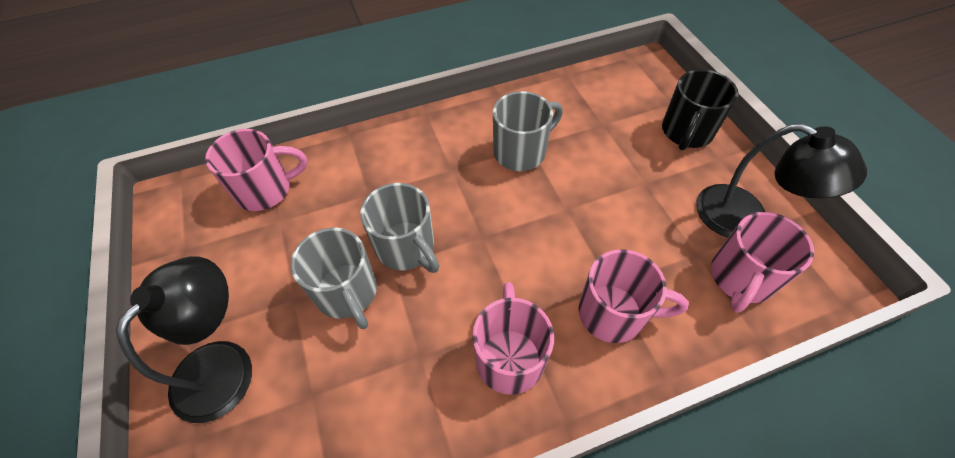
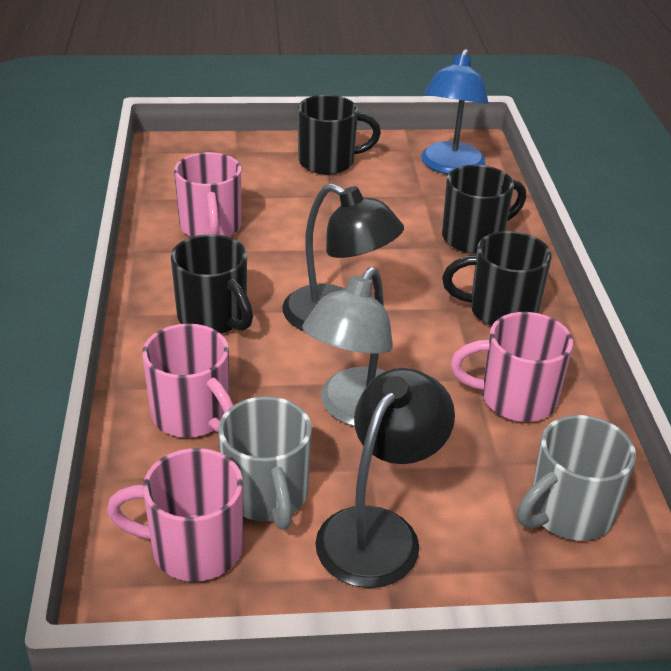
black mug: [662,69,739,150] = 1 -> [171,234,253,334] [298,95,381,175] [442,165,526,254] [442,231,552,326] = 4
blue lamp: none = 0 -> [421,49,488,174] = 1
grey lamp: none = 0 -> [302,267,393,426] = 1
grey mug: [291,228,377,329] [360,183,440,273] [493,91,563,171] = 3 -> [218,396,312,530] [517,415,636,541] = 2

